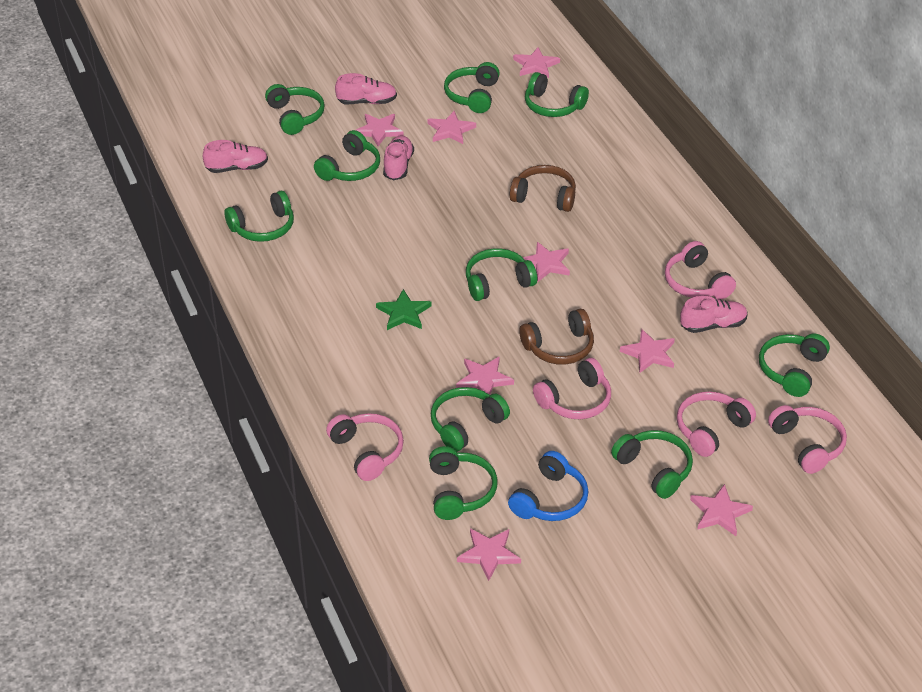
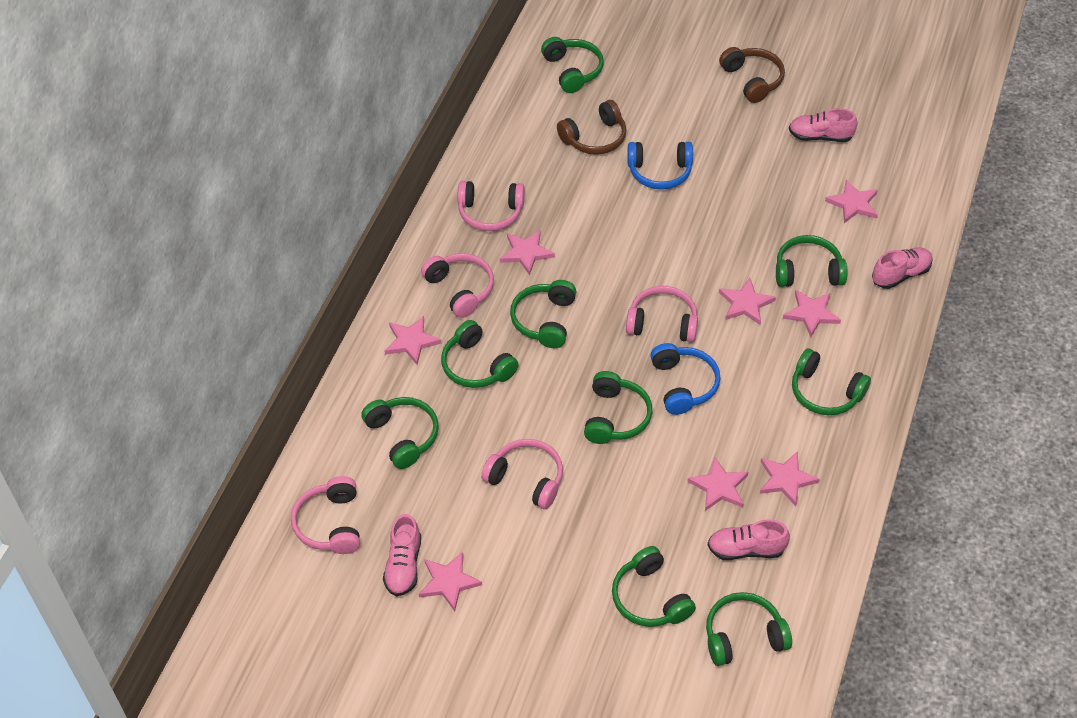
blue headphones: [508,451,589,521] = 1 -> [627,142,693,190] [650,343,721,415] = 2
green headphones: [224,191,294,242] [265,84,325,135] [314,130,380,181] [429,446,498,520] [431,387,510,452] [444,62,500,113] [466,248,537,301] [525,72,589,117] [611,430,693,499] [759,334,830,397] = 10 -> [361,397,439,469] [441,320,519,388] [510,280,576,348] [541,37,604,93] [584,371,652,444] [612,546,696,627] [706,592,792,666] [776,235,848,287] [792,348,871,415] = 9
green star: [376,289,431,330] = 1 -> none = 0

